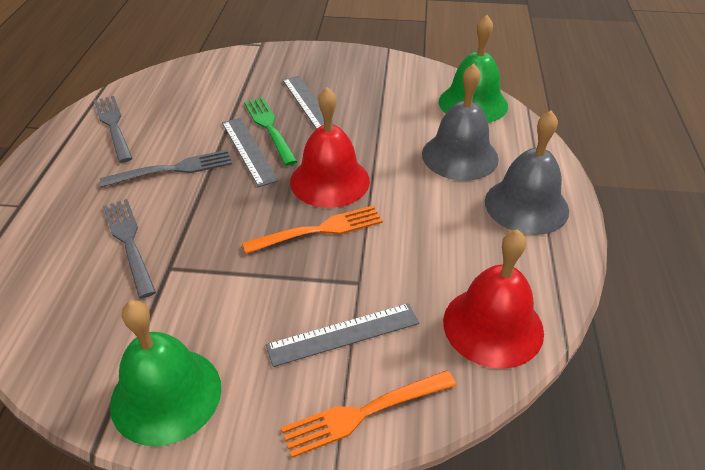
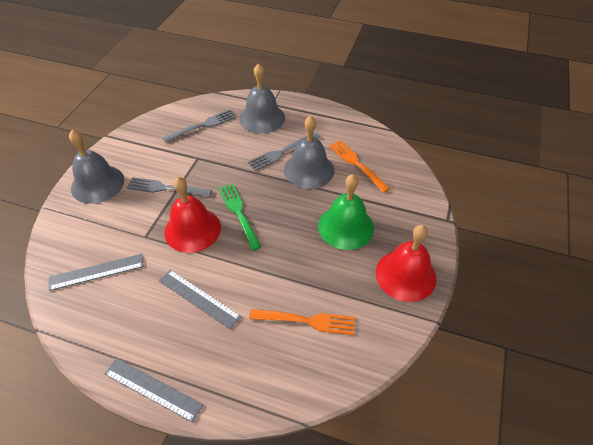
green bell: [110,300,221,446] [439,15,508,123] = 2 -> [318,174,374,250] = 1
grey bell: [422,63,499,181] [485,110,569,235] = 2 -> [69,130,124,204] [239,63,285,133] [284,115,334,189] = 3

